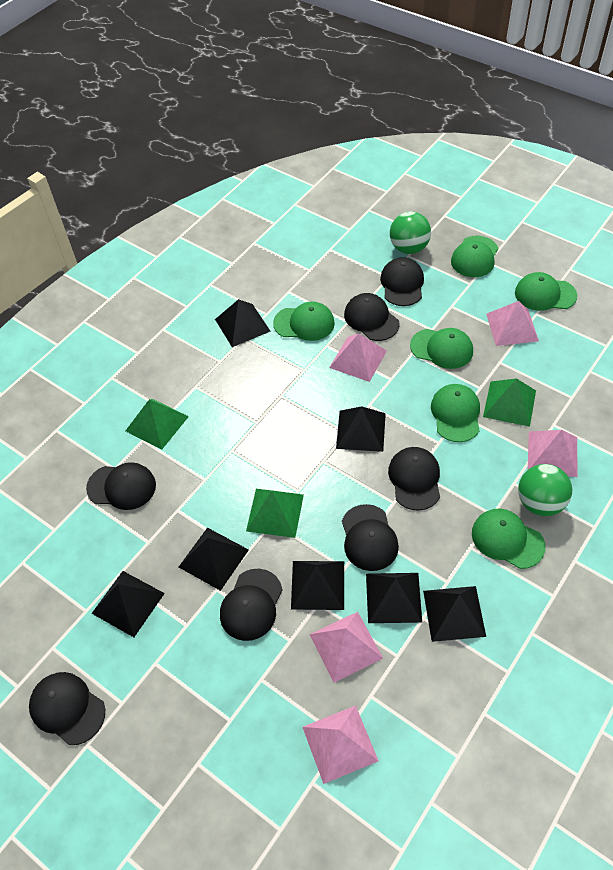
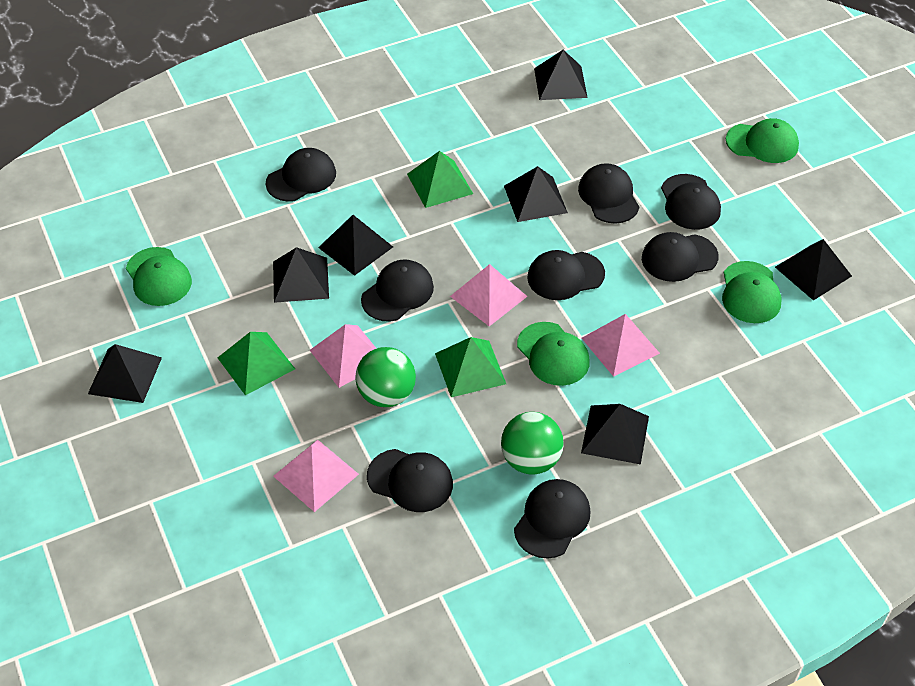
black cap: [29,672,105,745] [86,462,156,510] [220,569,283,641] [342,504,399,571] [344,293,400,341] [380,257,424,306] [388,447,440,511] = 7 -> [266,148,336,202] [361,259,434,322] [367,449,453,512] [514,479,591,559] [527,250,605,300] [578,163,639,224] [642,232,719,282] [661,174,721,230] = 8
green cap: [273,301,335,341] [410,328,473,369] [431,384,480,442] [451,236,498,277] [472,508,545,569] [515,272,577,311] = 6 -> [126,247,192,306] [517,322,590,386] [722,261,781,323] [726,118,799,163] = 4
pink pyramid: [303,706,378,784] [310,612,383,682] [329,333,387,382] [486,301,539,346] [528,430,577,477] = 5 -> [273,440,359,512] [310,324,377,388] [450,264,528,326] [582,314,660,377] = 4

